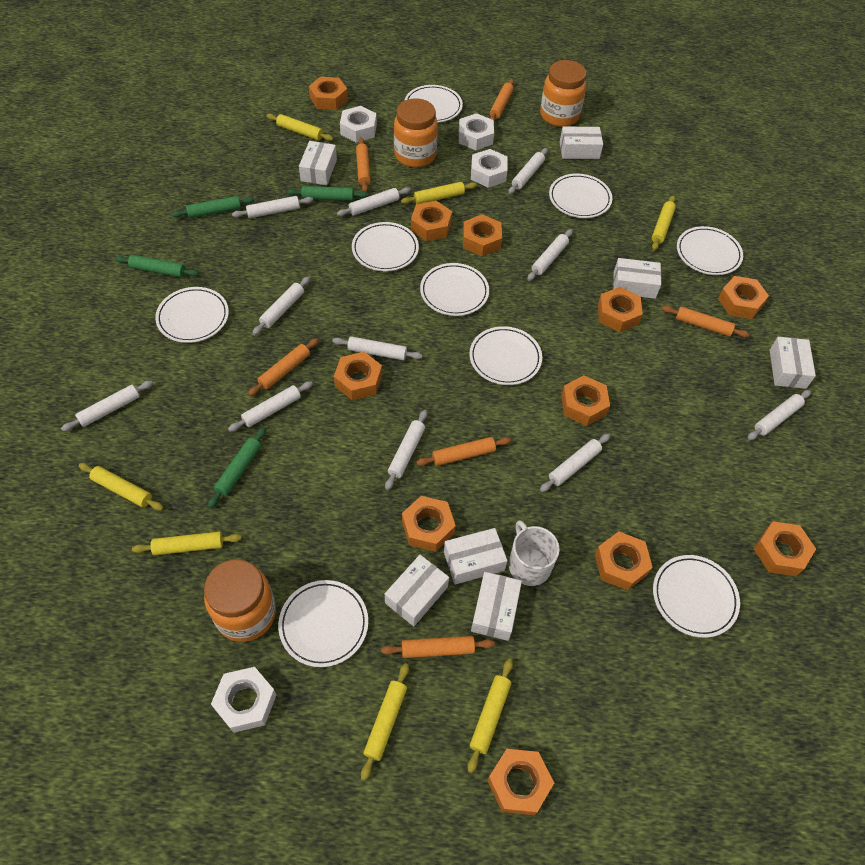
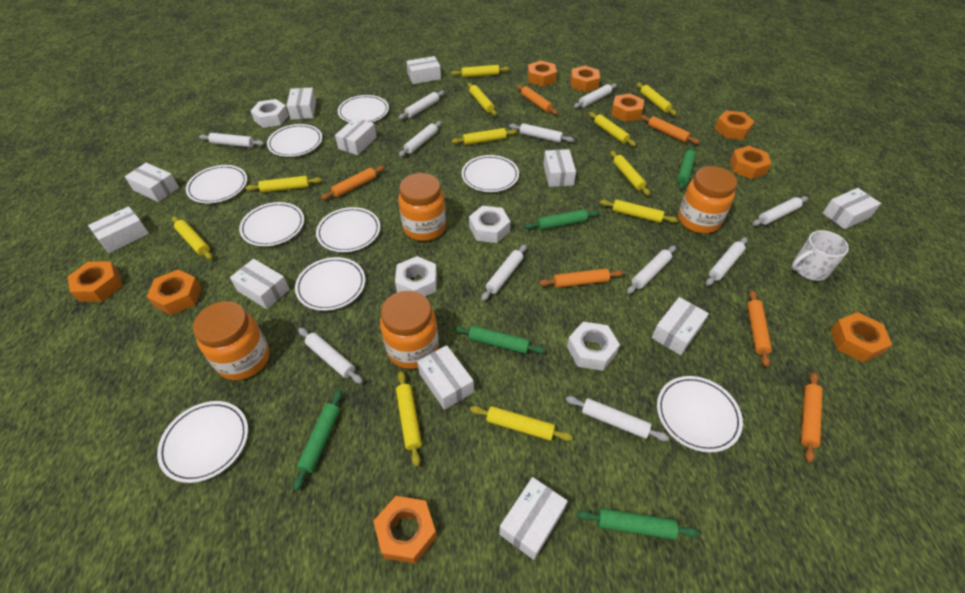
green rolling pin: [115,255,199,277] [172,196,255,218] [208,427,266,508] [287,186,368,201] = 4 -> [293,390,342,491] [454,326,546,354] [525,209,599,230] [577,508,699,539] [677,146,696,190] = 5
orange jar: [204,559,276,642] [394,98,438,168] [540,60,586,127] = 3 -> [193,301,269,380] [380,291,439,369] [398,173,446,241] [678,166,737,234] = 4
orange nut: [309,77,348,110] [334,352,382,400] [402,496,456,552] [411,201,452,241] [463,214,502,256] [487,749,554,815] [561,375,610,426] [595,531,653,590] [598,287,643,332] [718,276,769,319] [753,521,816,577] = 11 -> [68,261,122,302] [147,269,201,315] [373,496,437,564] [527,60,557,86] [570,66,600,92] [611,93,644,122] [715,110,755,140] [730,146,771,179] [830,312,892,362] = 9
white box: [299,141,337,185] [385,555,449,626] [444,528,507,585] [471,572,522,641] [560,126,603,159] [613,258,661,299] [770,337,816,389] = 7 -> [88,206,149,253] [125,163,179,202] [230,259,290,309] [287,88,316,120] [335,118,377,155] [406,56,441,84] [417,345,474,410] [499,477,568,560] [543,149,576,187] [652,297,709,355] [823,188,881,230] = 11
yellow rolling pin: [79,463,164,511] [132,531,242,555] [267,114,333,141] [361,663,409,781] [401,182,477,204] [467,659,513,773] [652,195,676,250] = 7 -> [172,216,213,260] [246,176,322,192] [396,371,422,467] [451,65,509,77] [451,128,517,145] [468,83,497,116] [470,406,573,441] [589,112,636,146] [600,199,678,223] [610,151,650,196] [637,83,677,116] = 11

